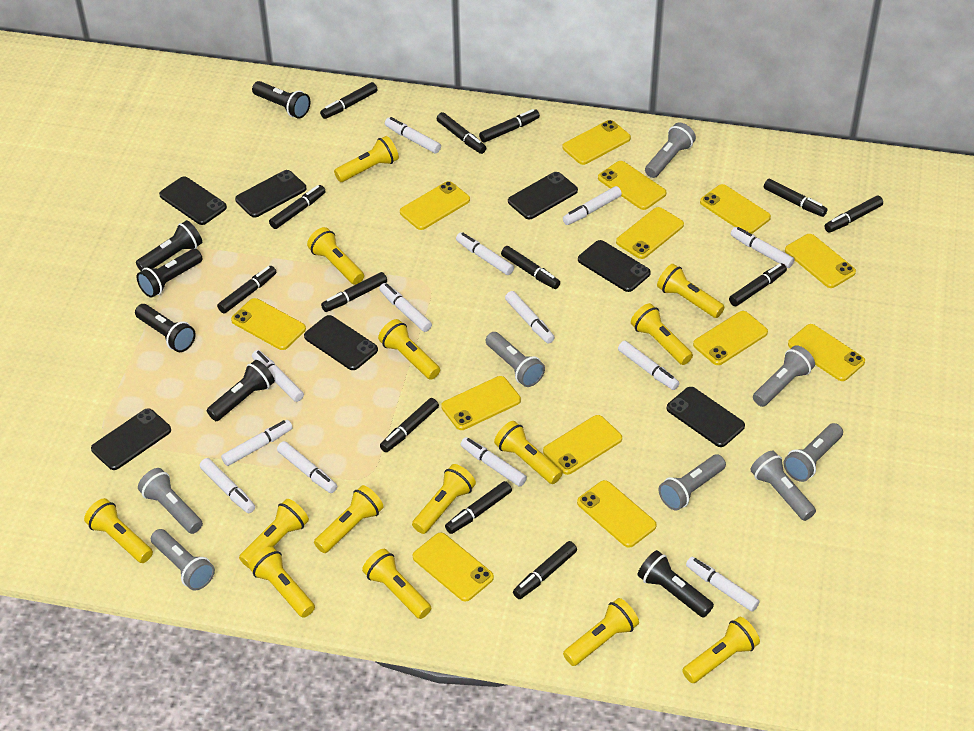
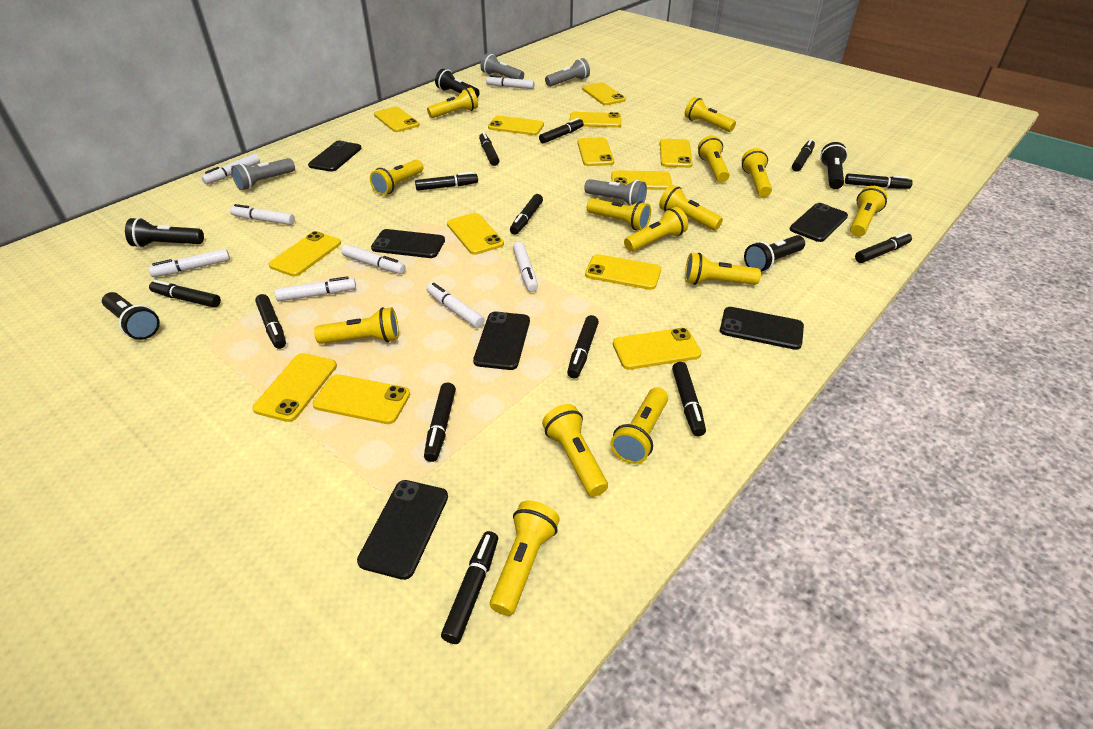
black flashlight: [135,304,196,352] [136,220,202,271] [137,249,202,298] [207,360,275,421] [252,81,310,119] [638,550,714,618] = 6 -> [102,292,160,340] [125,217,204,248] [435,69,480,98] [744,235,805,272] [820,142,848,189] = 5
black phone: [91,408,171,470] [159,177,227,225] [235,170,306,218] [304,315,378,370] [508,172,578,219] [578,240,651,292] [666,387,745,447] = 7 -> [308,140,362,172] [357,480,448,580] [371,229,445,258] [473,311,530,370] [720,307,804,350] [790,203,848,242] = 6
grey flashlight: [138,468,203,534] [151,529,215,591] [486,332,545,387] [645,123,696,178] [659,454,726,511] [750,451,816,521] [753,345,815,407] [783,423,843,482] = 8 -> [231,158,295,190] [480,53,524,79] [545,58,590,87] [584,179,647,205] = 4
white marker: [199,458,255,513] [221,420,293,466] [252,350,304,402] [277,441,337,493] [379,283,432,332] [385,117,441,153] [456,232,514,275] [460,437,527,487] [505,291,555,343] [563,186,622,225] [618,341,680,390] [686,557,760,612] [731,227,794,268] = 13 -> [148,249,230,277] [201,154,260,184] [230,204,295,225] [275,276,356,302] [341,244,406,274] [427,283,485,328] [486,75,534,89] [513,242,538,292] = 8

